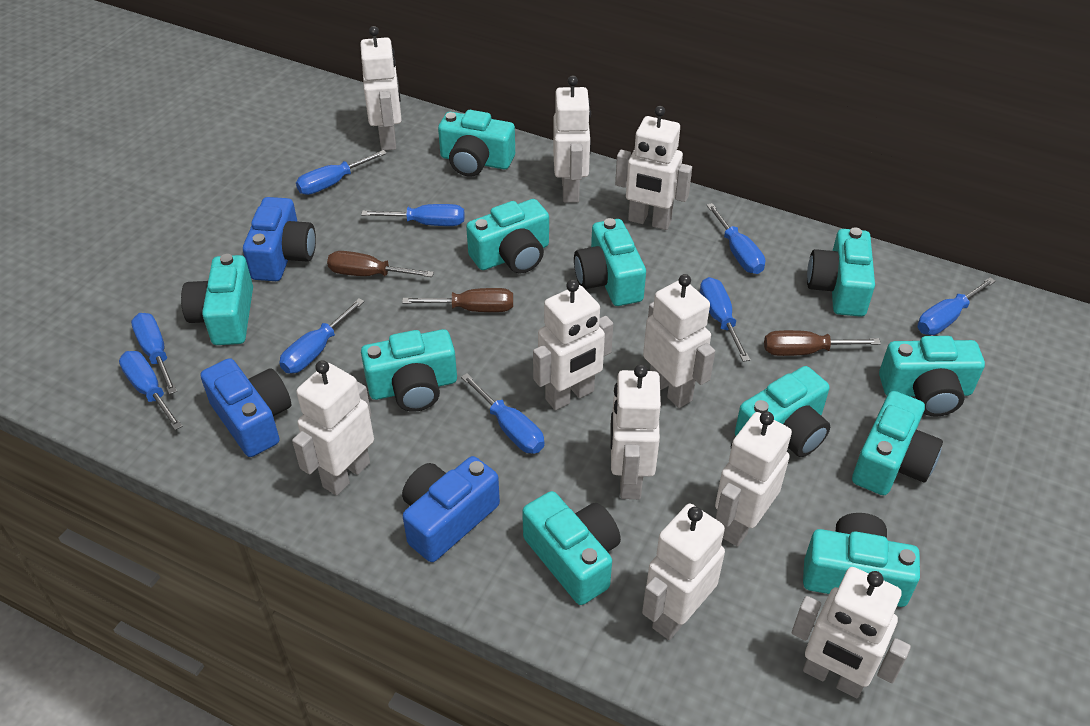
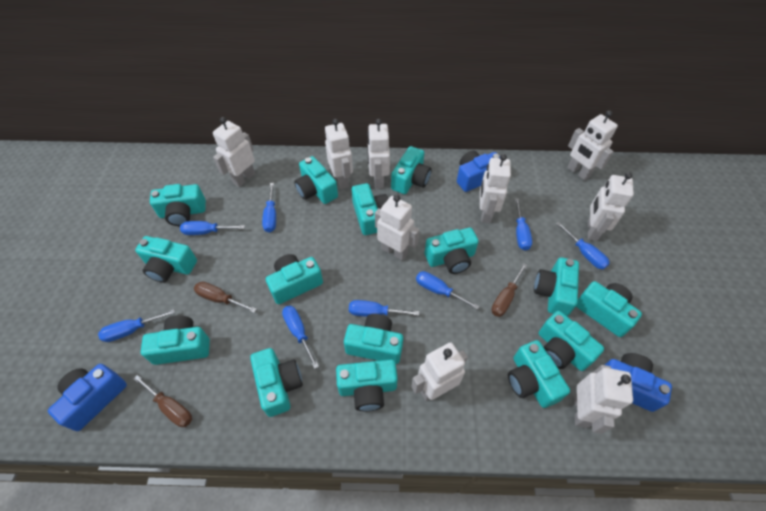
blue screwdriver: [119,351,183,430] [131,313,177,395] [279,298,365,373] [296,150,387,195] [361,204,465,226] [461,373,544,454] [700,277,750,362] [706,203,765,274] [918,277,996,335] = 9 -> [98,309,175,342] [180,221,245,235] [262,183,276,232] [282,306,319,369] [349,300,419,317] [416,271,480,310] [515,198,532,250] [557,222,610,269] = 8
turquoise camera: [181,254,253,345] [361,329,457,412] [438,110,515,177] [466,199,549,273] [522,491,621,605] [574,218,646,306] [735,366,830,457] [803,513,920,607] [807,227,875,317] [852,391,943,495] [879,336,985,417] = 11 -> [135,236,197,283] [141,315,210,365] [150,184,206,226] [250,348,303,417] [266,254,323,304] [294,156,338,204] [336,360,398,411] [344,314,403,364] [352,183,388,235] [391,146,432,194] [424,228,478,274] [508,340,570,408] [534,257,579,316] [539,311,604,371] [576,281,642,337] = 15
white robot: [292,360,374,496] [360,26,402,151] [533,279,613,410] [553,75,591,203] [610,364,661,499] [615,106,692,230] [642,504,725,640] [643,274,715,408] [715,411,792,547] [792,567,911,698] = 10 -> [213,117,255,187] [325,119,353,189] [367,119,390,189] [375,195,420,261] [411,342,468,401] [480,154,511,223] [567,111,618,180] [574,365,633,434] [588,172,634,241] = 9

